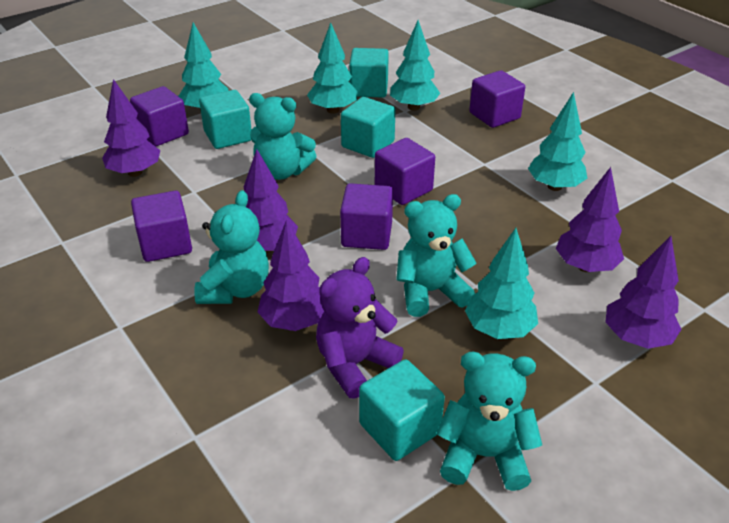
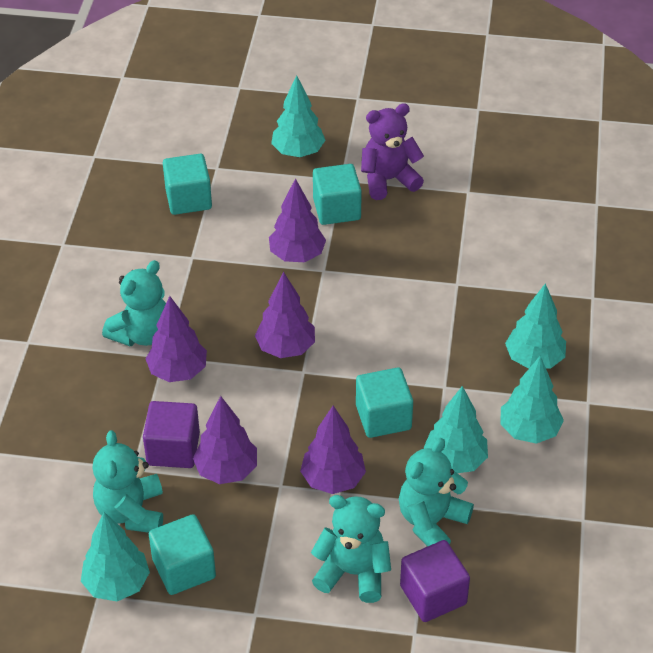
purple cube: [130,86,189,146] [131,191,192,262] [340,183,393,250] [375,138,435,205] [469,70,525,128] = 5 -> [143,401,200,468] [400,540,470,622] = 2

